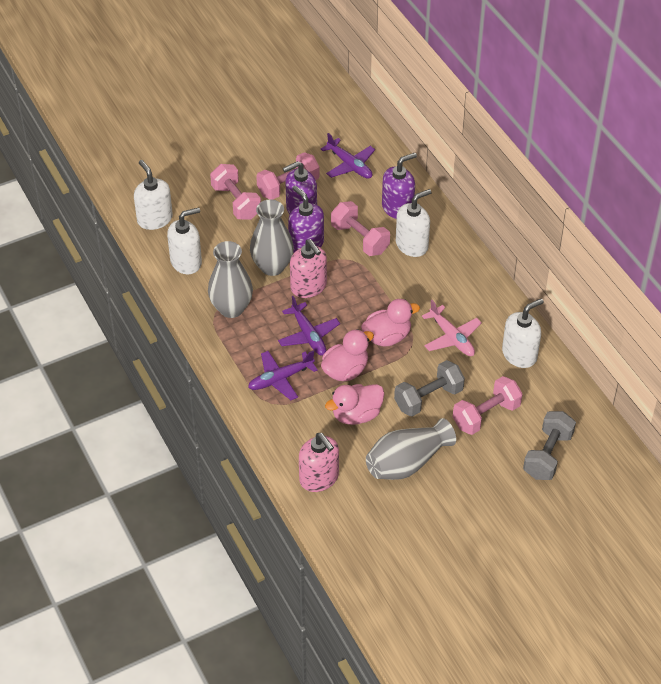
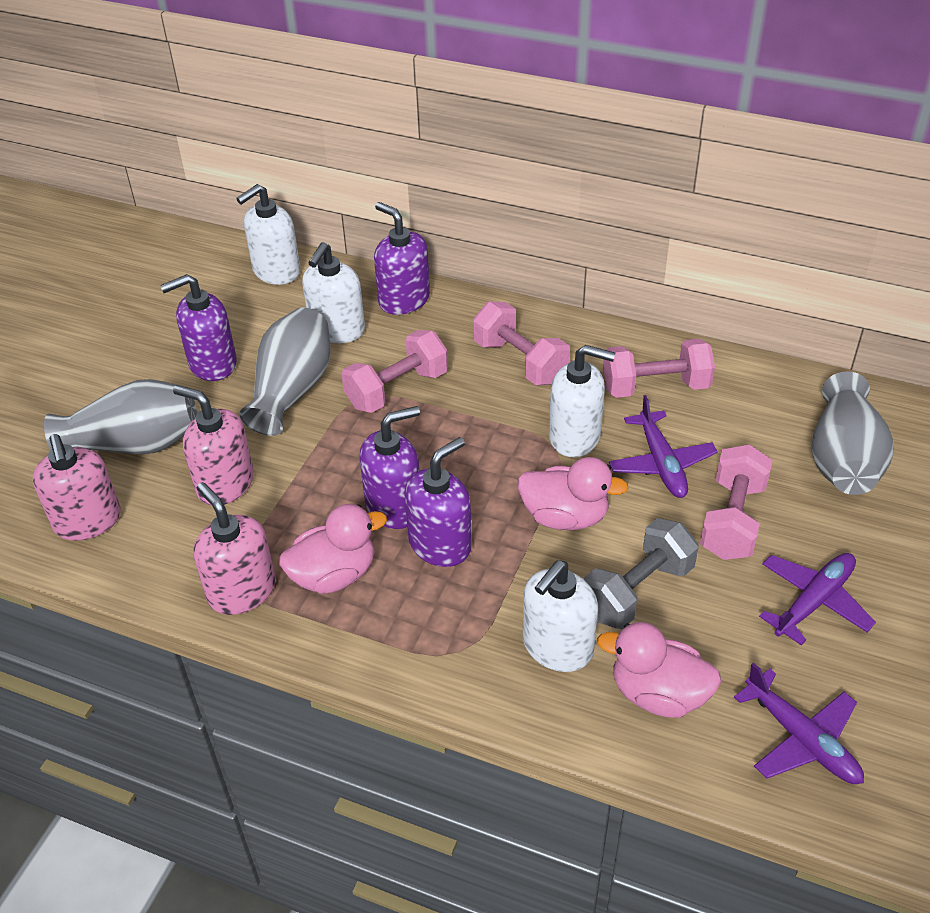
grey dumbbell: [394,360,465,416] [523,411,576,480] = 2 -> [583,518,699,629] = 1
pink plane: [422,300,482,356] = 1 -> none = 0
pink soap dispenser: [290,239,327,298] [299,433,339,492] = 2 -> [33,434,121,541] [173,385,254,506] [194,482,276,615] = 3
purple soap dispenser: [283,161,317,215] [288,185,324,253] [382,153,417,219] = 3 -> [160,274,237,381] [360,406,420,529] [374,202,430,315] [404,437,472,567] = 4

